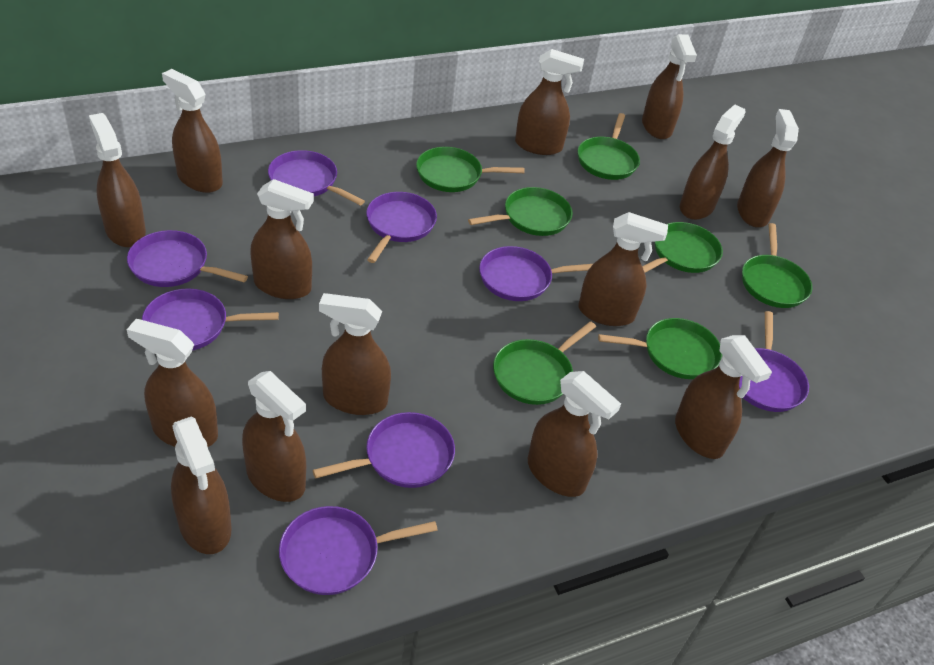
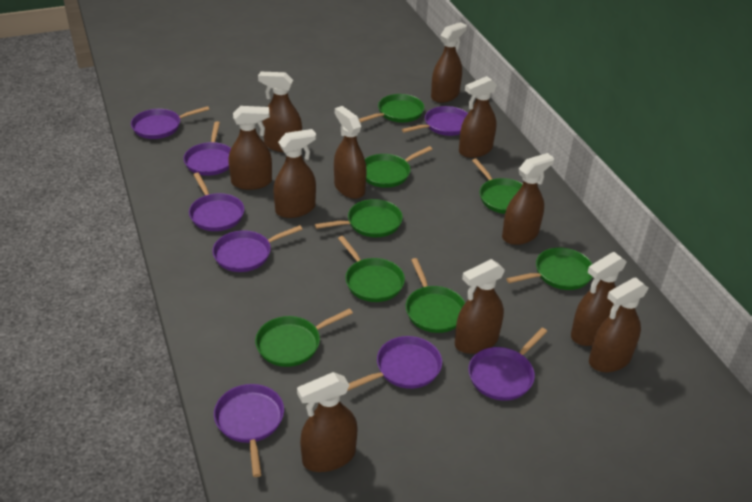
brown spray bottle: [89,113,146,247] [127,319,218,447] [162,69,223,193] [171,416,232,554] [242,371,306,502] [250,179,314,299] [319,293,391,415] [515,49,584,155] [528,371,621,497] [578,212,668,326] [642,34,697,139] [675,335,772,459] [680,104,746,220] [737,109,799,227] = 14 -> [228,106,272,190] [258,72,302,152] [273,129,316,218] [297,372,358,472] [334,106,367,199] [431,22,467,103] [455,259,505,354] [459,76,497,158] [502,153,554,245] [571,252,627,346] [589,277,649,372] = 11
green pan: [416,147,525,192] [468,187,573,236] [493,321,596,405] [578,113,640,180] [598,318,722,379] [642,222,723,273] [742,223,812,308] = 7 -> [255,308,353,367] [315,199,403,237] [338,236,405,302] [359,94,425,123] [365,146,432,188] [406,258,465,333] [472,158,523,214] [507,247,593,290] = 8

